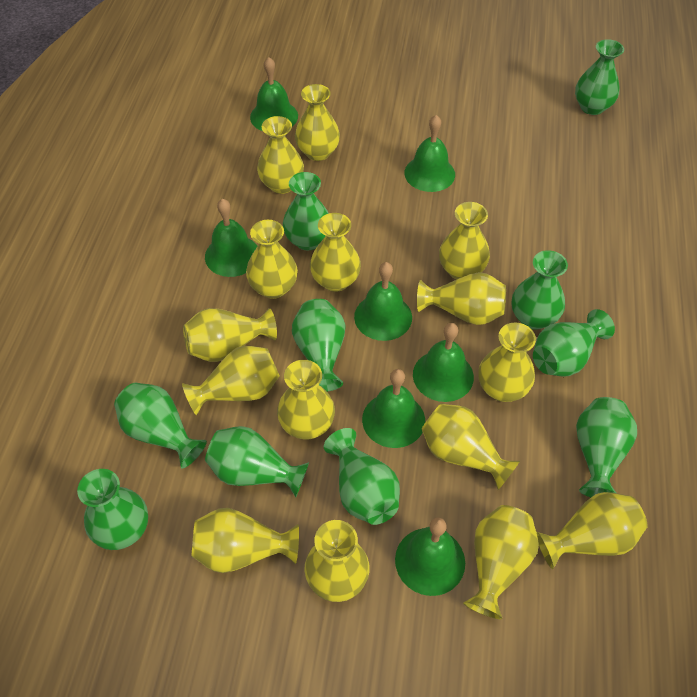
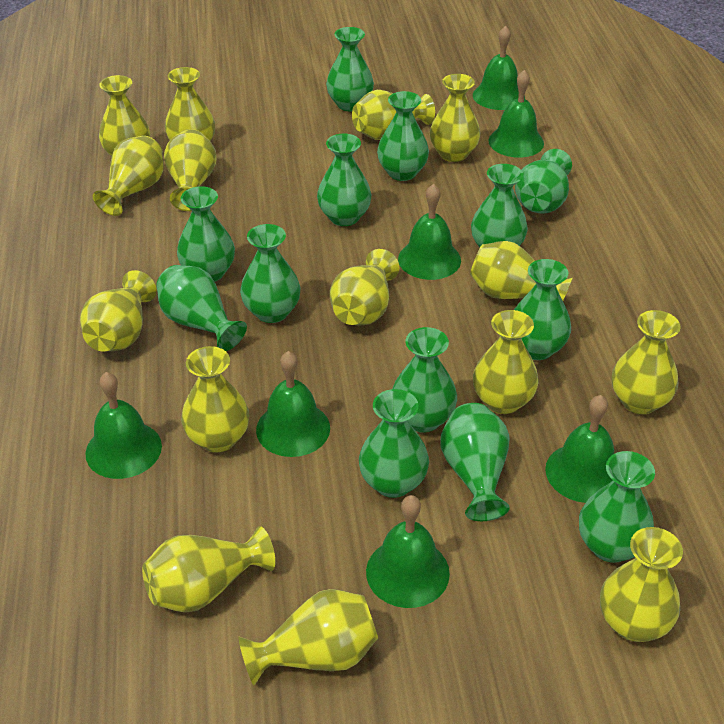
green vase: [77,469,148,550] [114,382,207,468] [205,426,309,497] [283,172,329,251] [292,299,346,392] [324,428,400,525] [512,250,568,330] [533,309,615,376] [575,39,624,115] [576,397,637,497] = 10 -> [156,265,247,351] [177,186,235,282] [240,224,300,323] [317,134,371,226] [326,27,374,111] [359,389,429,498] [377,91,429,181] [392,327,457,433] [441,403,510,521] [471,164,528,247] [514,259,571,360] [515,149,572,213] [579,451,655,563] = 13

